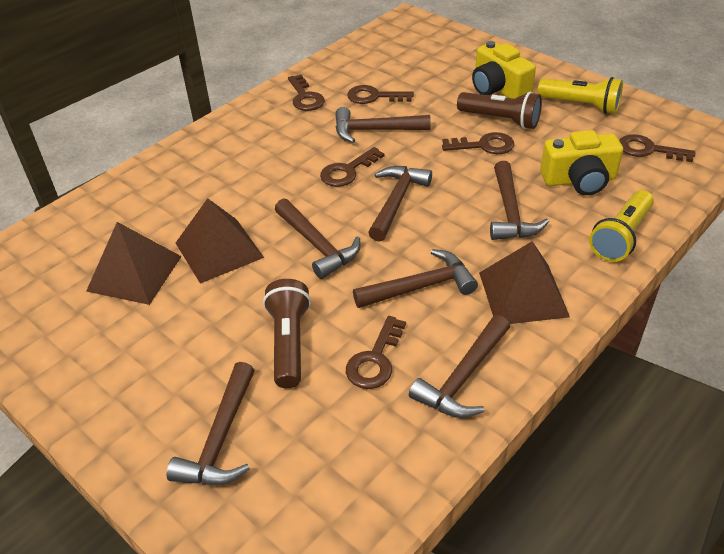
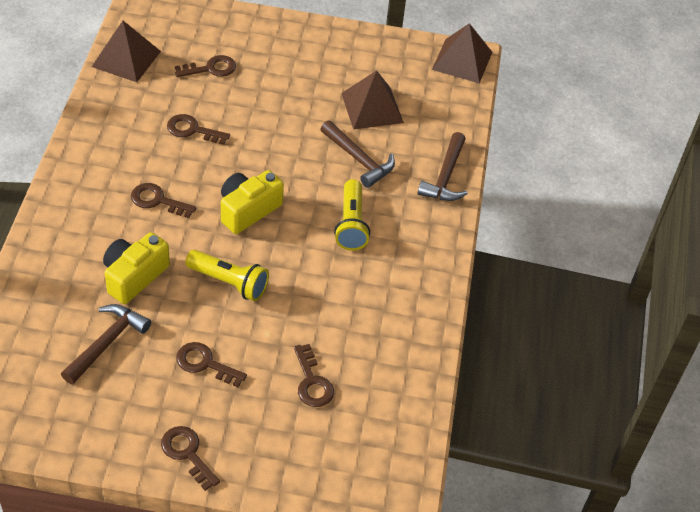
brown flashlight: [263,279,311,388] [457,92,542,129] = 2 -> none = 0
brown hammer: [166,362,255,485] [275,198,360,279] [335,107,431,143] [353,249,478,308] [368,166,432,242] [409,315,510,418] [490,161,549,240] = 7 -> [61,304,151,385] [320,121,395,188] [418,132,468,201] = 3

